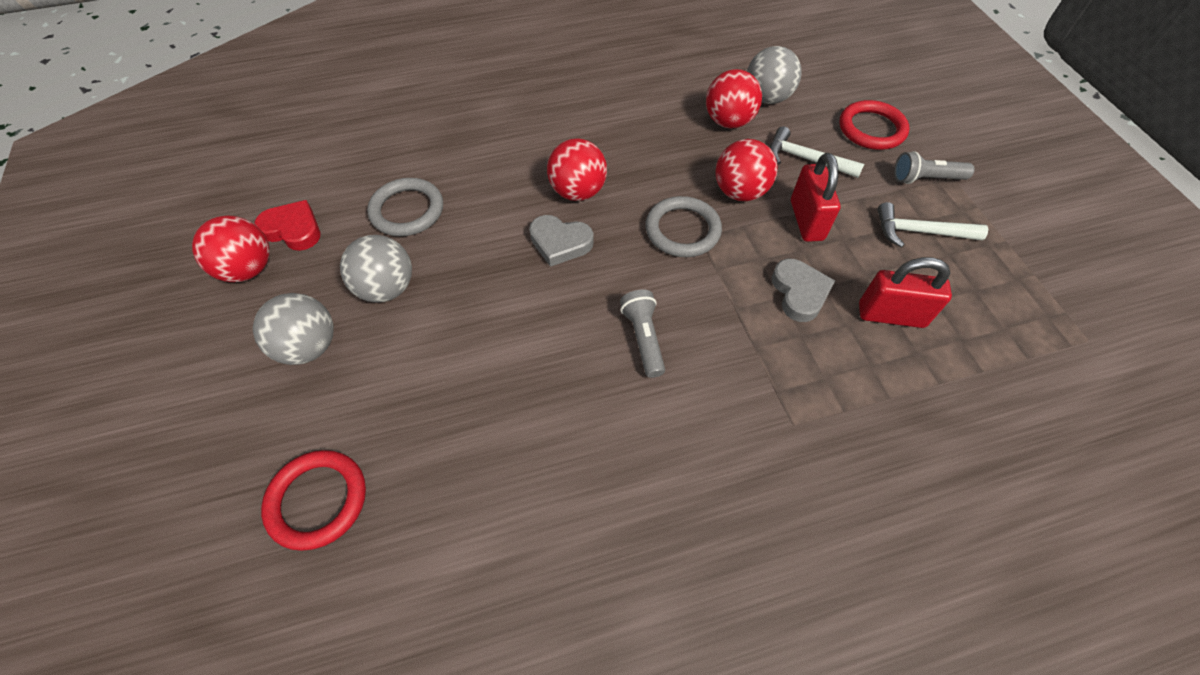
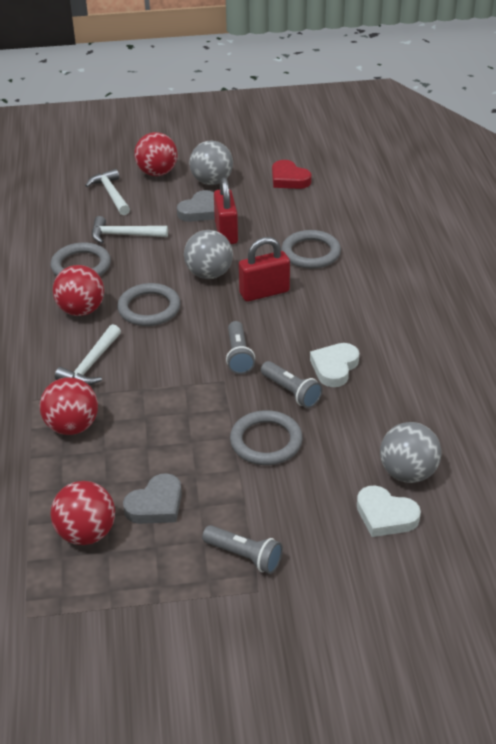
grey flashlight: [620,289,665,378] [894,151,974,184] = 2 -> [202,525,283,574] [226,321,255,374] [261,361,323,408] = 3
grey ring: [367,178,443,236] [645,196,722,257] = 2 -> [50,242,111,276] [117,283,181,326] [230,410,303,465] [281,230,341,269] = 4
red ring: [261,450,366,551] [839,100,909,150] = 2 -> none = 0
white hammer: [770,126,864,178] [877,202,988,248] = 2 -> [55,324,121,385] [85,169,130,215] [92,216,168,243] = 3
white heart: none = 0 -> [310,343,359,387] [357,485,421,537] = 2

